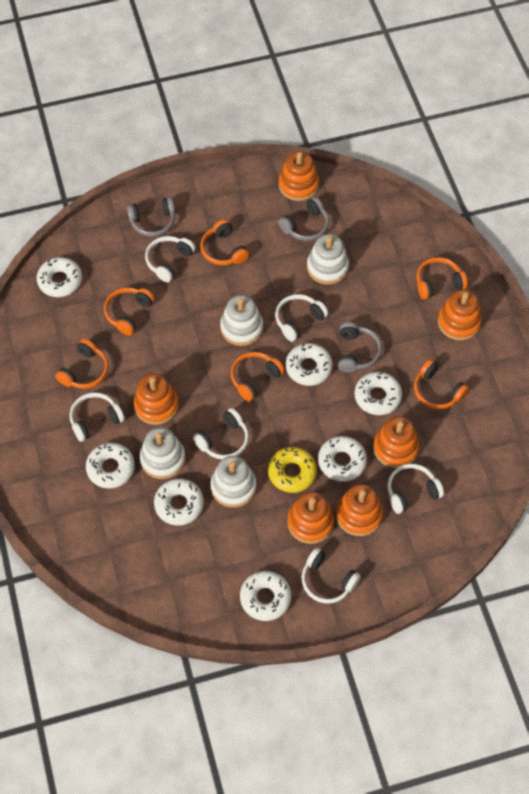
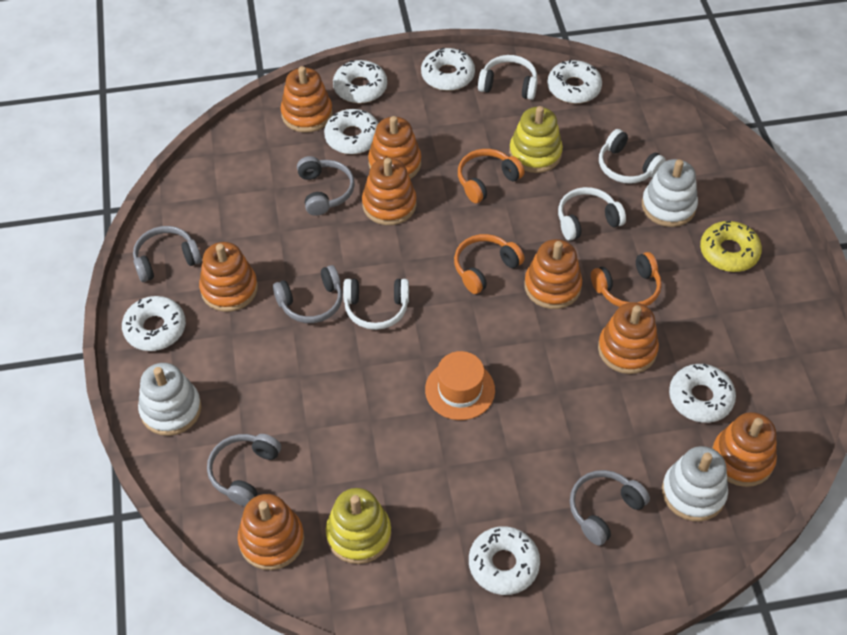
grey headphones: [127,197,175,237] [278,197,329,241] [338,322,382,372] = 3 -> [133,226,202,282] [207,434,281,506] [273,265,343,323] [297,156,355,216] [570,470,650,546] = 5
orange hat: none = 0 -> [425,351,495,420] = 1
orange headphones: [55,339,109,389] [104,288,155,336] [200,219,249,265] [231,352,285,402] [414,359,469,409] [417,257,468,299] = 6 -> [454,234,524,294] [458,149,524,203] [591,252,662,307] = 3
orange stacking toy: [134,373,179,425] [279,151,319,201] [287,492,334,544] [336,484,383,536] [373,416,419,468] [438,289,482,340] = 6 -> [199,242,258,312] [238,494,304,570] [281,66,333,133] [362,158,417,225] [368,116,421,179] [524,239,582,309] [598,302,659,374] [712,412,777,487] = 8
white headphones: [70,392,125,442] [145,236,196,282] [193,408,249,459] [275,294,328,342] [302,548,361,604] [387,464,444,514] = 6 -> [343,279,409,330] [478,55,538,100] [558,187,626,241] [599,129,666,184] = 4
white stacking toy: [140,427,185,479] [211,456,256,508] [220,295,263,346] [307,234,349,285] = 4 -> [138,363,202,436] [642,159,698,227] [662,446,728,522] = 3
yellow stacking toy: none = 0 -> [326,488,391,564] [509,106,563,173] = 2

